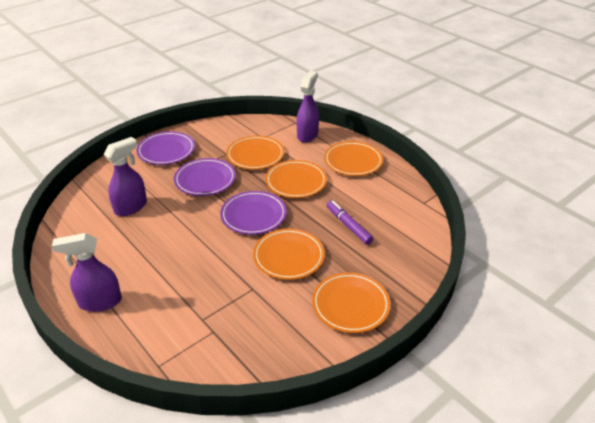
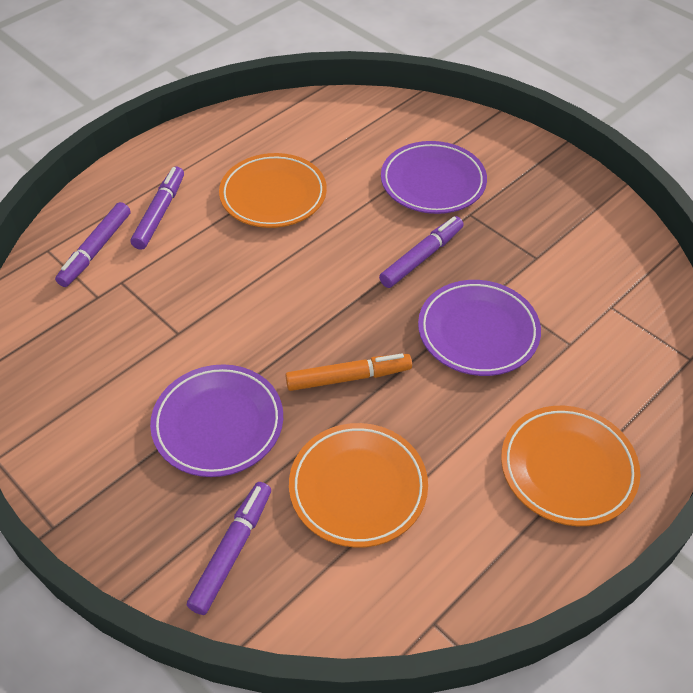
orange marker: none = 0 -> [285,353,412,391] = 1
orange plate: [226,136,285,170] [253,229,325,280] [265,160,327,198] [312,272,391,333] [324,141,383,176] = 5 -> [219,153,327,228] [289,423,428,548] [501,406,640,526] = 3
purple marker: [327,201,373,245] = 1 -> [55,202,131,287] [131,167,184,250] [187,482,271,615] [379,216,464,288] = 4
purple spray bottle: [52,233,122,312] [104,137,147,216] [297,71,319,143] = 3 -> none = 0

